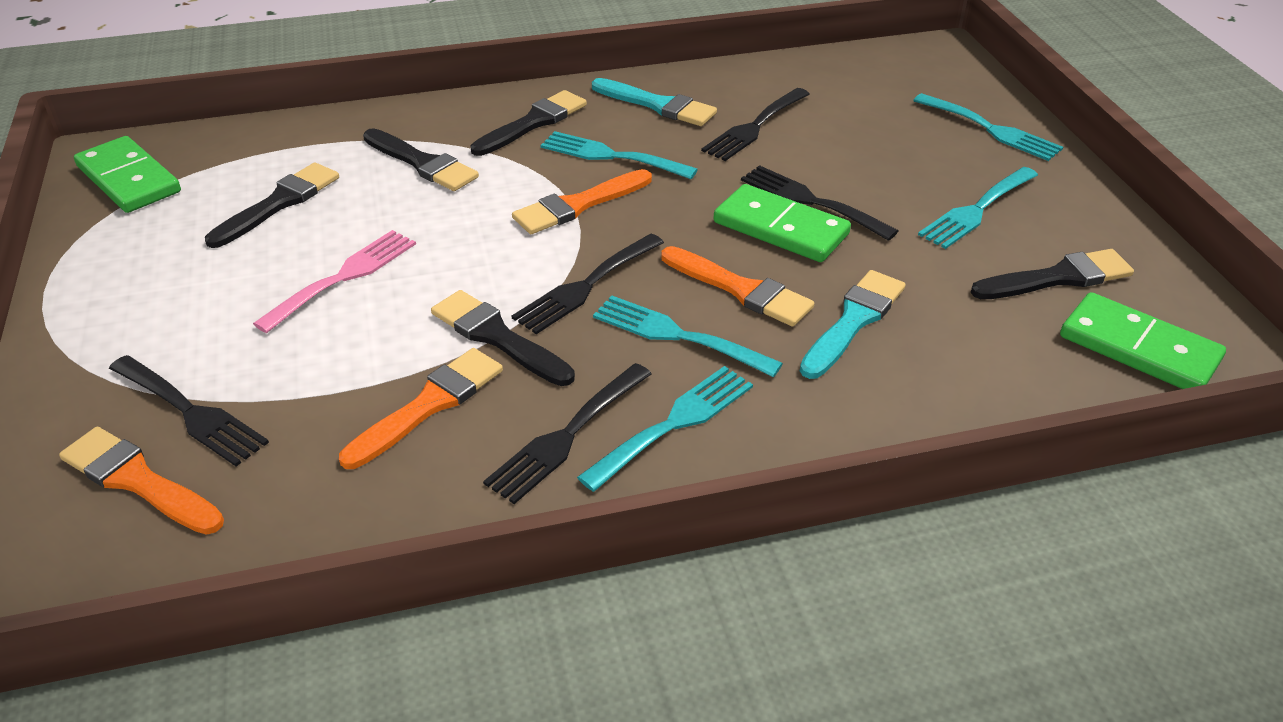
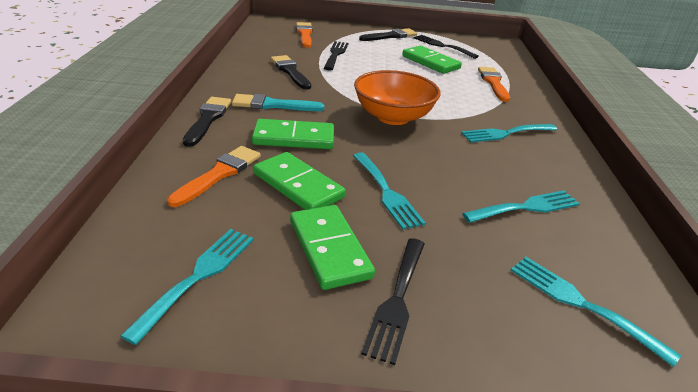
black brush: [205,162,339,248] [363,128,479,191] [431,290,575,386] [471,90,587,156] [971,249,1134,299] = 5 -> [183,97,231,147] [271,55,311,90] [359,29,417,41] = 3
black fork: [109,355,269,466] [483,363,652,504] [511,234,664,334] [701,88,810,161] [741,165,898,241] = 5 -> [324,41,348,70] [361,238,425,365] [413,35,479,59] = 3
green domino: [74,136,181,213] [714,184,851,262] [1060,292,1226,389] = 3 -> [252,119,334,149] [253,152,345,210] [290,205,375,290] [402,46,462,74] = 4
orange bowl: none = 0 -> [354,70,441,125] = 1
orange brush: [59,427,224,535] [339,348,503,469] [512,169,652,234] [661,246,814,327] = 4 -> [167,146,261,207] [296,22,313,48] [478,67,510,102] = 3
pink fork: [253,230,416,333] = 1 -> none = 0
turquoise brush: [592,78,717,126] [800,270,906,379] = 2 -> [232,94,324,111] = 1

